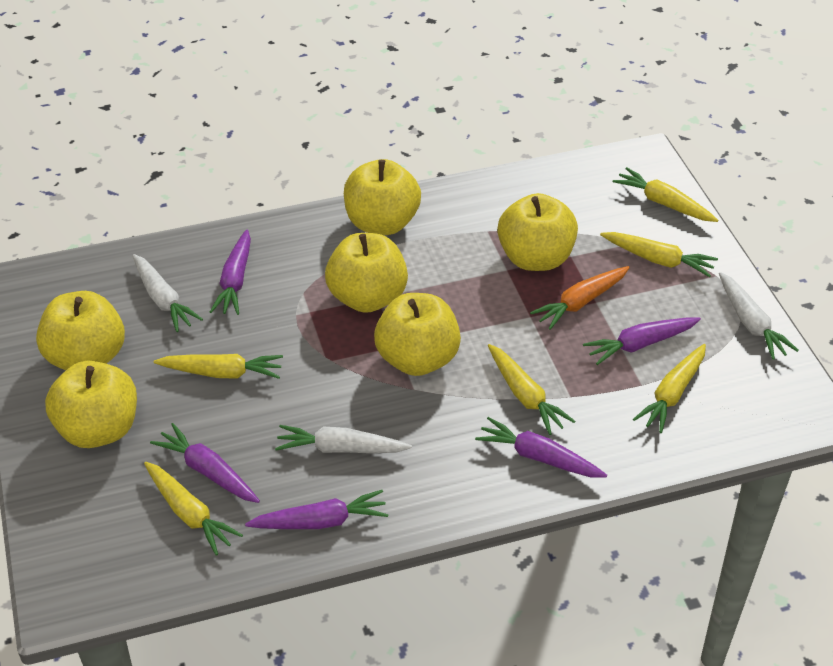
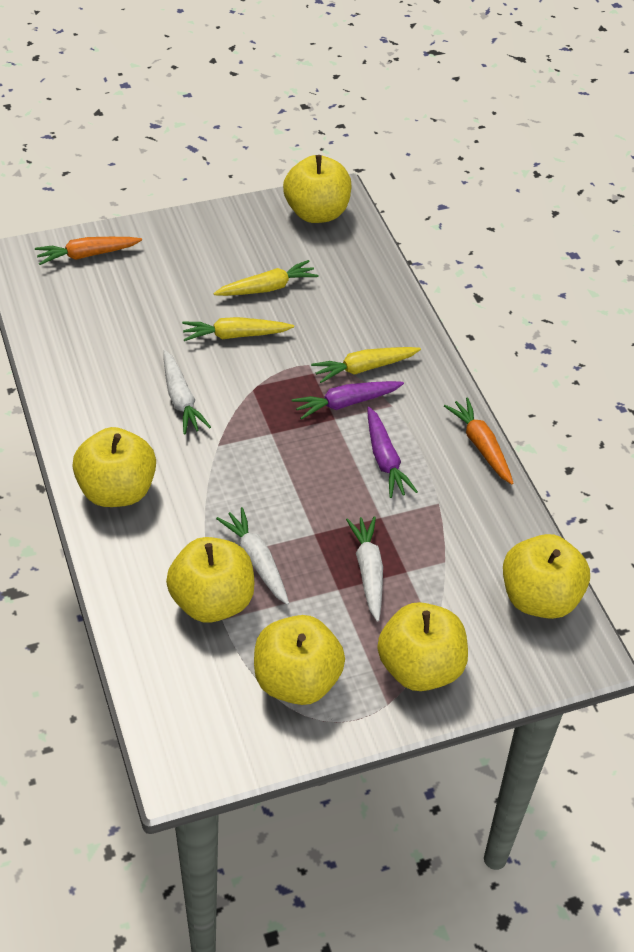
orange carrot: [530,266,630,330] = 1 -> [35,237,142,265] [444,397,514,484] = 2
purple carrot: [150,423,260,503] [210,229,251,315] [245,490,389,529] [475,417,607,477] [583,317,701,365] = 5 -> [292,381,404,420] [367,407,418,498] = 2
yellow carrot: [144,462,243,556] [154,354,283,379] [488,344,575,435] [600,232,718,277] [613,167,718,222] [633,344,706,433] = 6 -> [182,317,294,341] [213,260,319,296] [311,347,421,383] = 3

